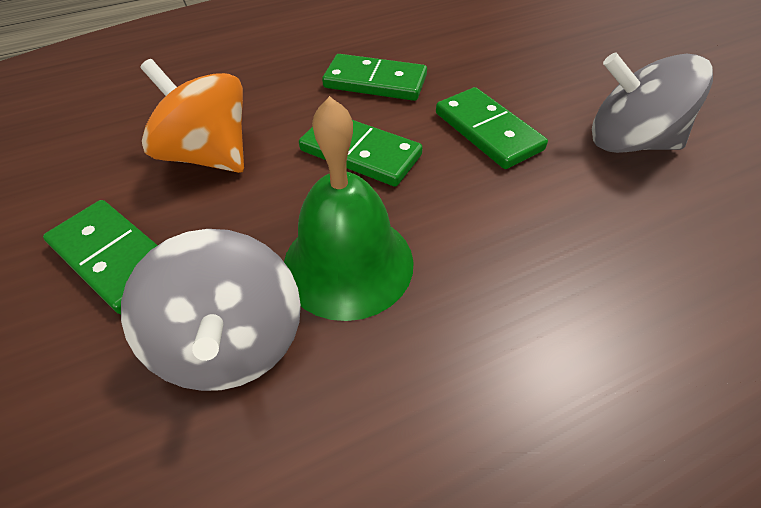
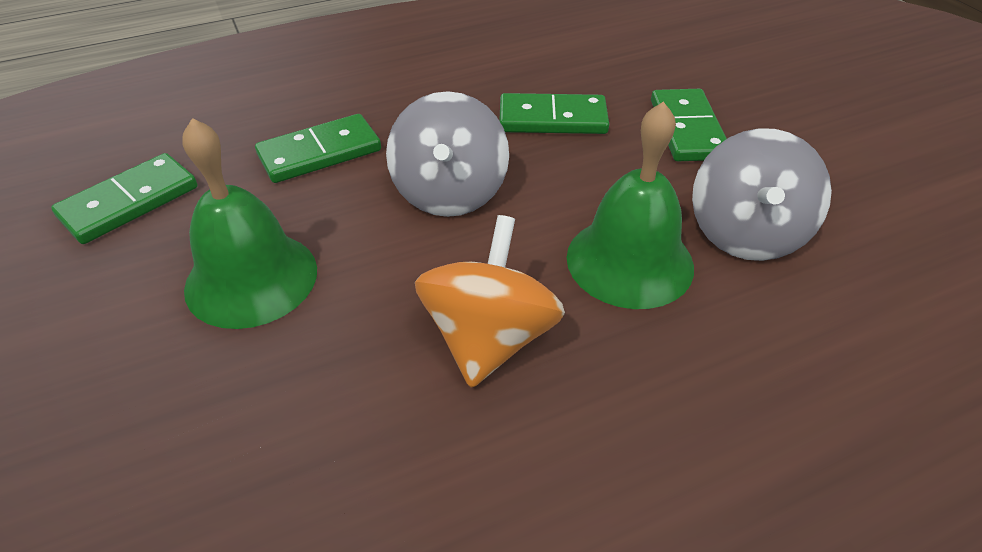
green bell: [284,96,414,321] = 1 -> [182,118,317,329] [567,101,694,309] = 2

